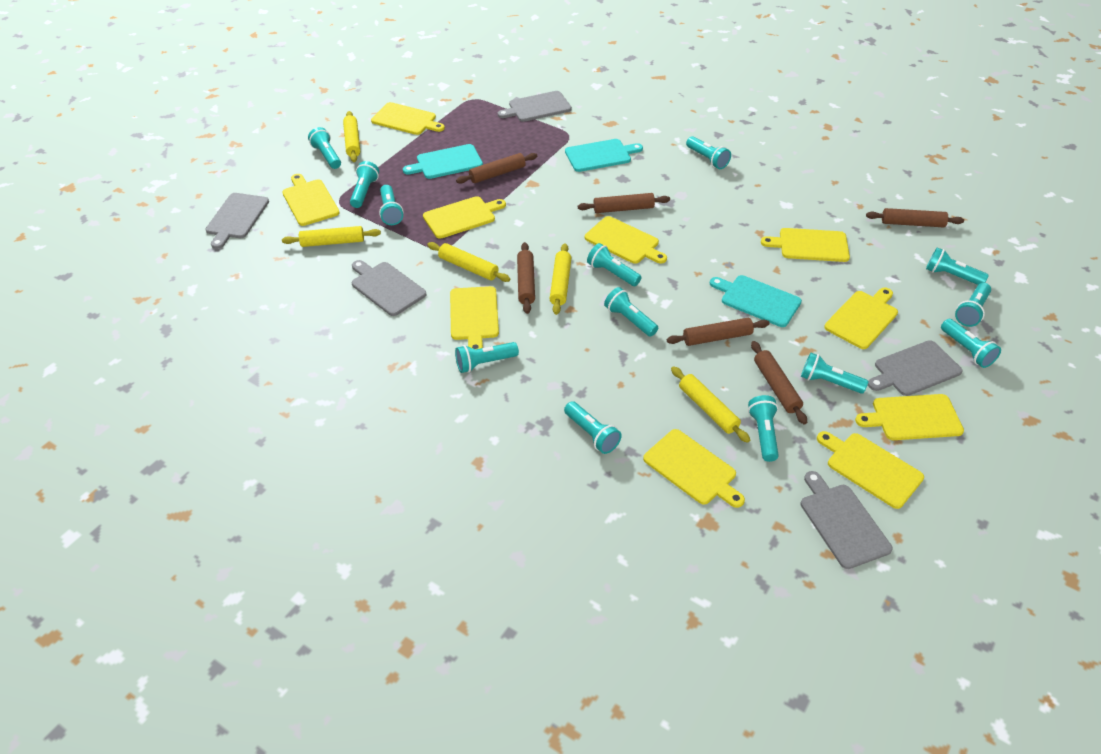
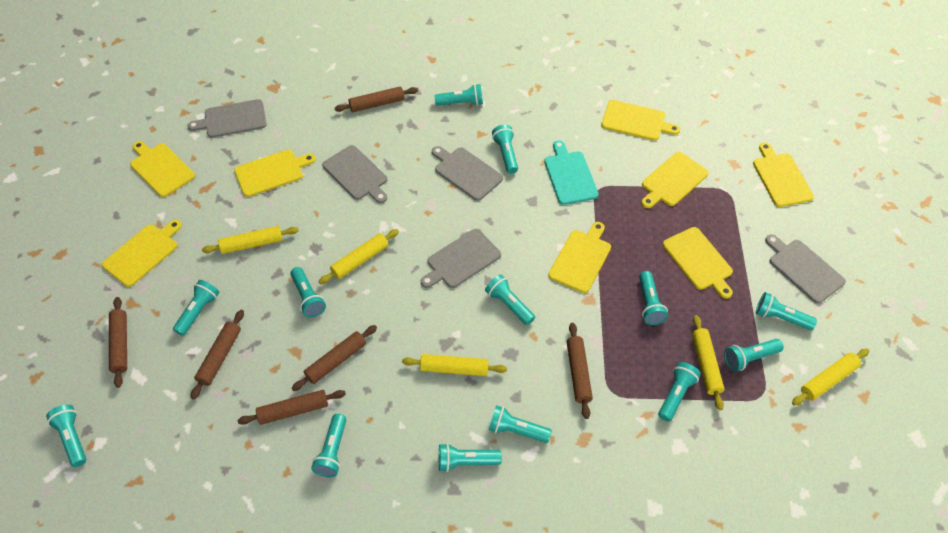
turquoise cutting board: [403,144,483,179] [565,139,643,172] [710,275,802,327] = 3 -> [544,140,599,205] = 1
yellow cutting board: [282,174,339,226] [371,102,445,135] [423,196,506,239] [450,286,499,349] [585,216,667,264] [643,429,745,508] [761,228,850,262] [817,431,924,509] [824,287,898,349] [855,394,964,440] = 10 -> [102,220,182,287] [130,141,195,197] [234,150,316,197] [548,222,611,293] [601,100,680,140] [641,152,709,208] [663,227,733,299] [753,142,814,207] = 8

